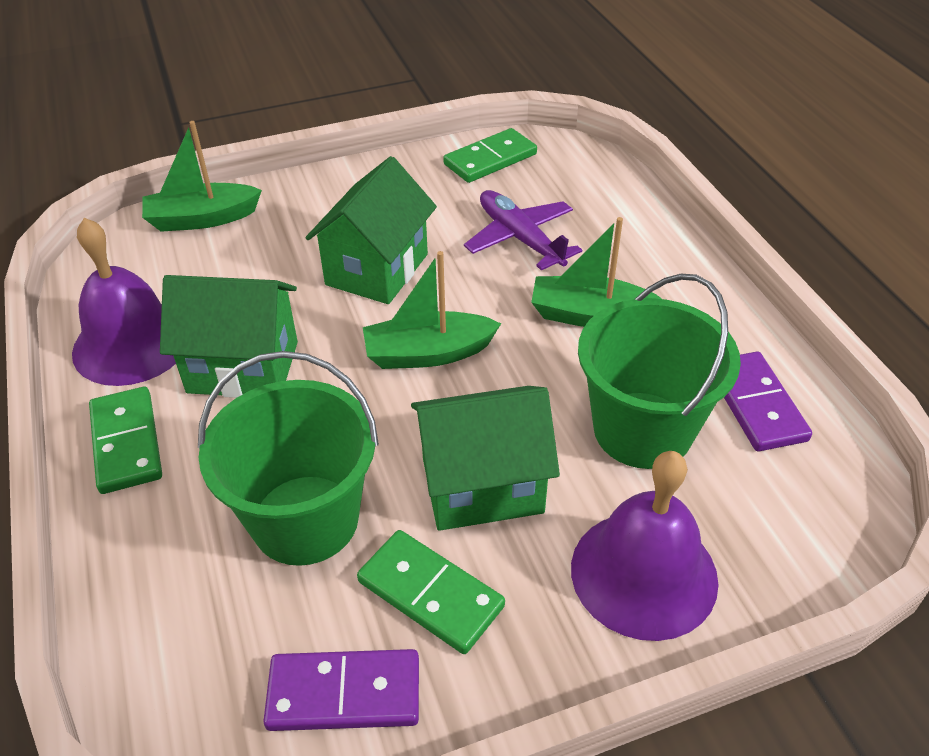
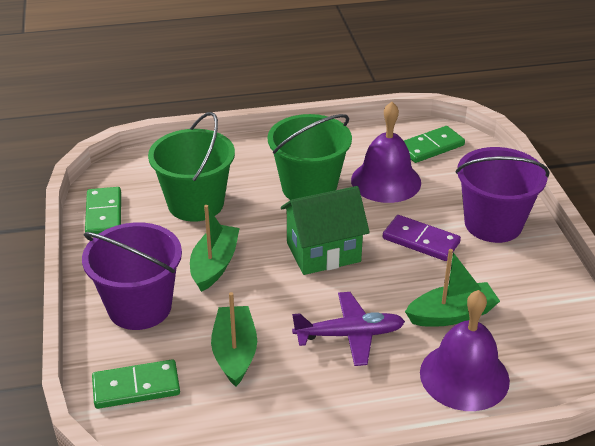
green house: [160,275,298,398] [306,156,437,304] [411,386,560,531] = 3 -> [281,186,370,275] = 1
purple bucket: none = 0 -> [82,222,182,330] [456,147,549,243] = 2
purple domino: [263,649,419,731] [724,352,812,451] = 2 -> [383,215,461,261] = 1

